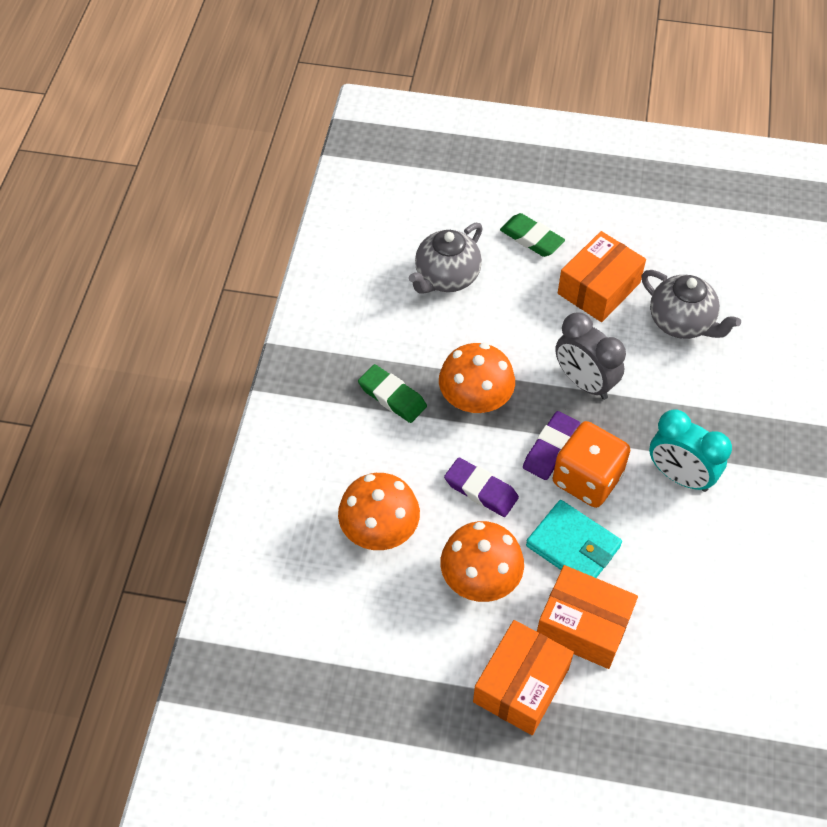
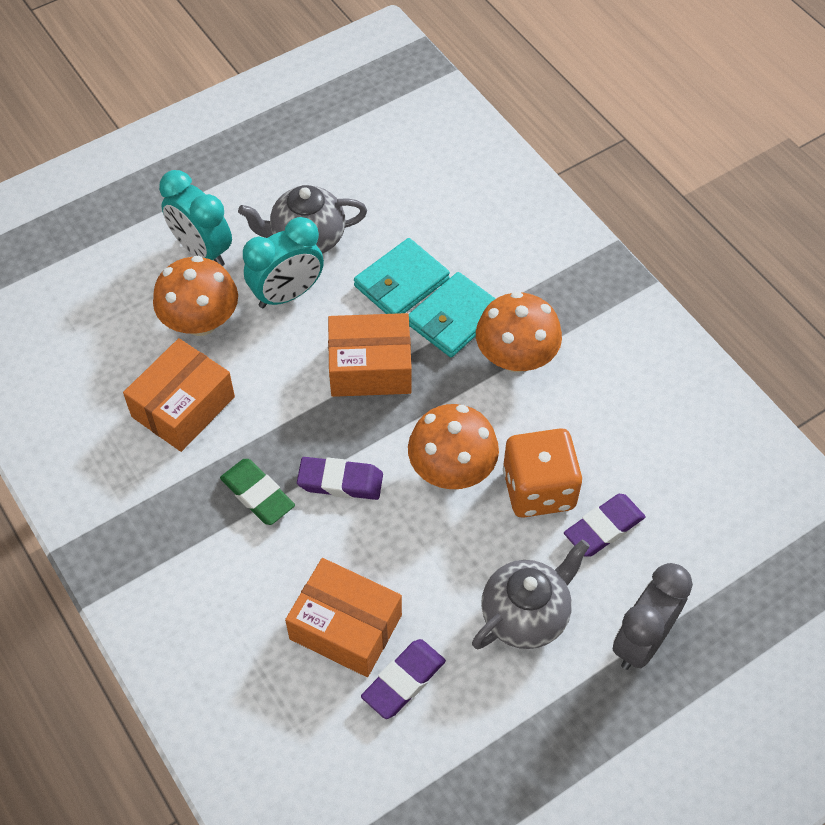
green eraser: [358,364,427,423] [500,213,565,257] = 2 -> [220,459,295,525] = 1
purple eraser: [444,457,519,517] [523,411,580,480] = 2 -> [297,457,383,500] [361,639,446,719] [564,494,646,557] = 3
turquoise clock: [649,409,732,492] = 1 -> [159,170,232,266] [243,217,324,308] = 2
turquoise wallet: [526,500,622,578] = 1 -> [354,238,450,314] [409,272,496,357] = 2

